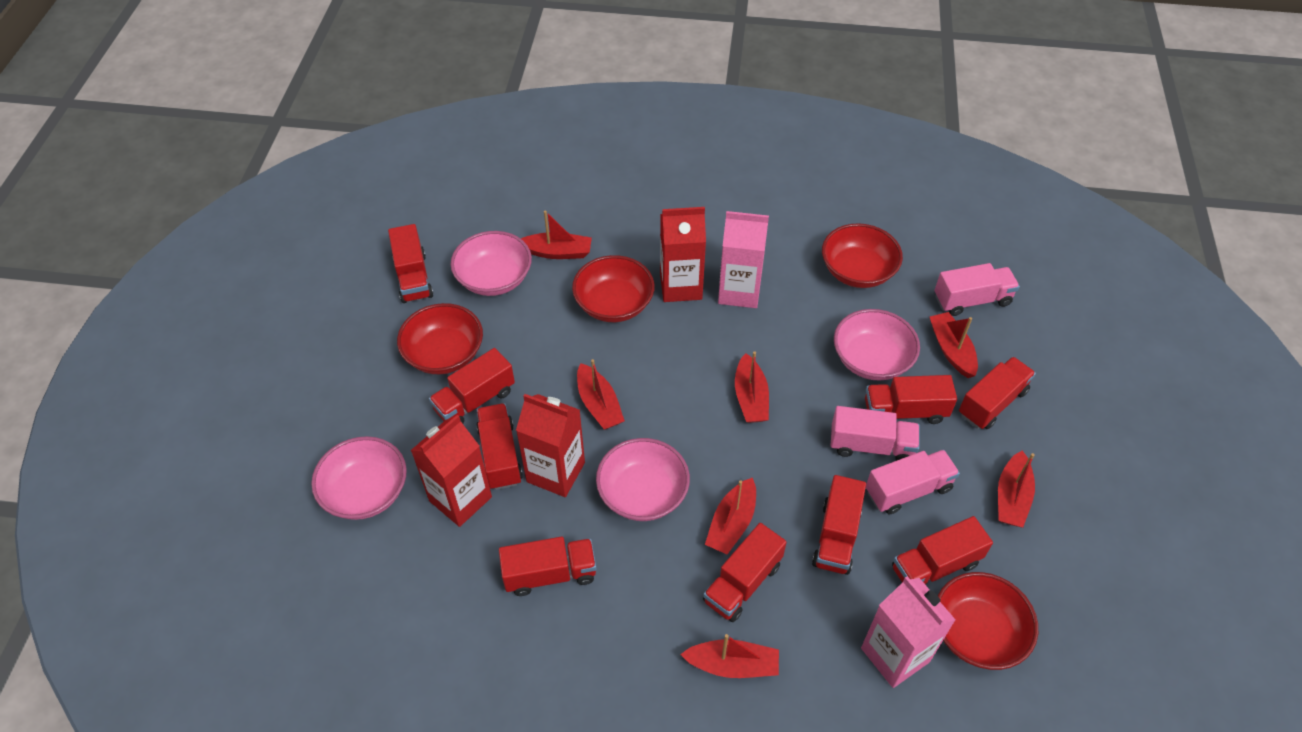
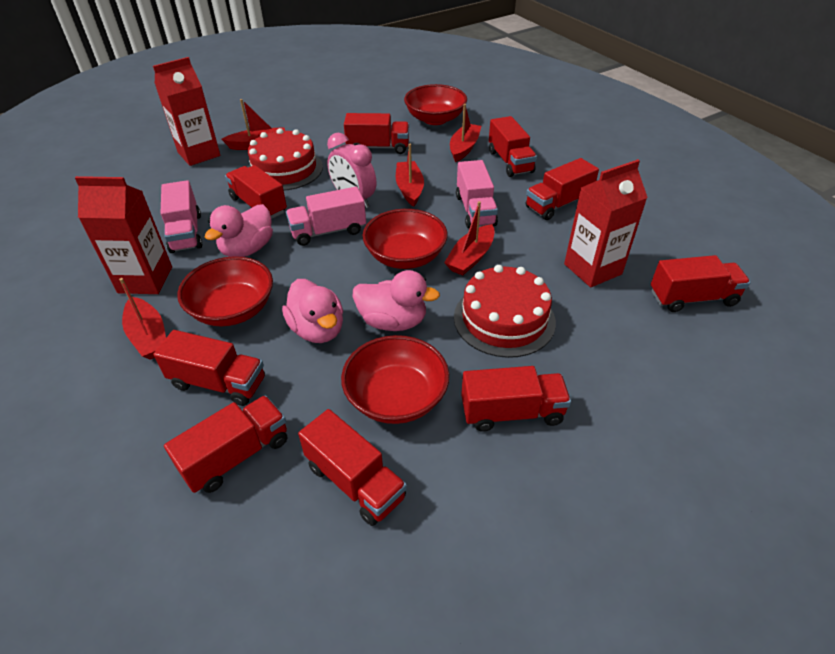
pink bowl: [311,436,407,520] [451,231,532,296] [596,438,690,521] [834,309,920,381] = 4 -> none = 0
pink carton: [718,211,769,308] [861,576,956,688] = 2 -> none = 0
pink clock: none = 0 -> [327,133,376,208] = 1
pink duck: none = 0 -> [205,204,273,257] [282,279,343,343] [353,270,440,331] = 3
red boat: [521,211,592,259] [577,359,625,430] [680,634,779,678] [705,477,756,554] [735,352,769,423] [930,312,978,378] [998,450,1035,528] = 7 -> [119,278,166,360] [221,99,285,150] [396,144,424,207] [444,201,495,275] [450,104,481,162] = 5
red cake: none = 0 -> [248,128,323,191] [454,265,556,358] = 2

